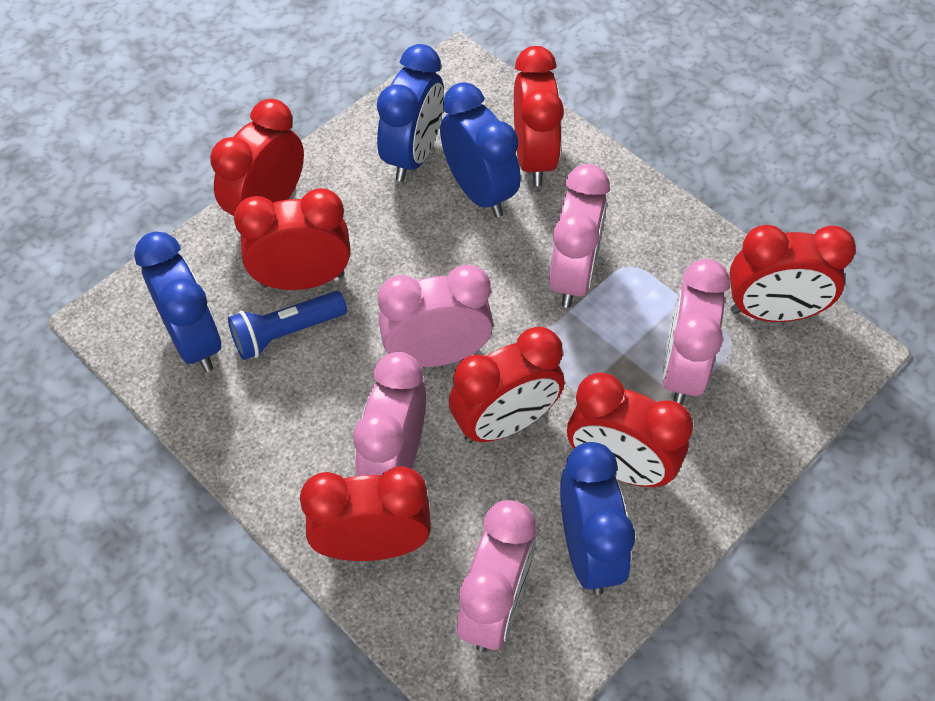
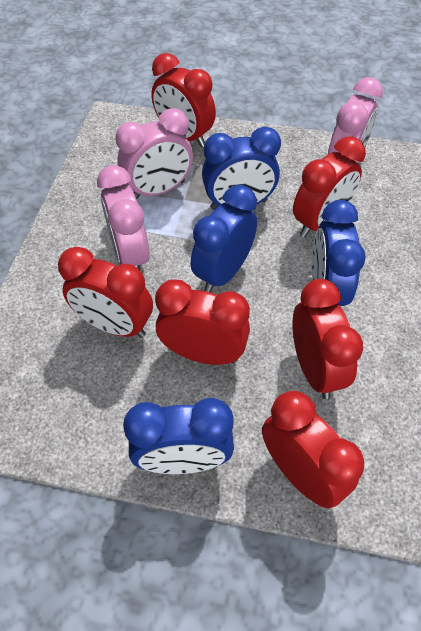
blue flashlight: [228,291,347,360] = 1 -> none = 0
pink clock: [353,352,426,476] [378,265,493,367] [457,500,536,652] [549,164,610,308] [662,259,730,405] = 5 -> [97,165,150,270] [115,108,193,199] [328,77,383,163] = 3
red clock: [210,99,304,216] [234,188,350,290] [300,466,431,561] [449,326,564,443] [514,46,564,186] [567,372,693,487] [729,225,856,322] = 7 -> [58,247,153,338] [151,53,216,147] [155,279,250,365] [262,391,364,508] [292,279,363,399] [293,136,366,238] = 6

